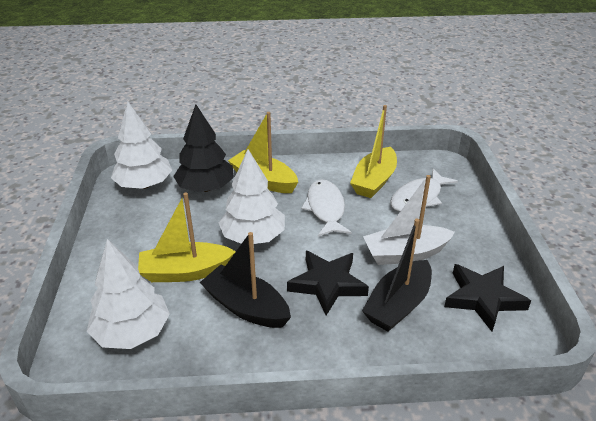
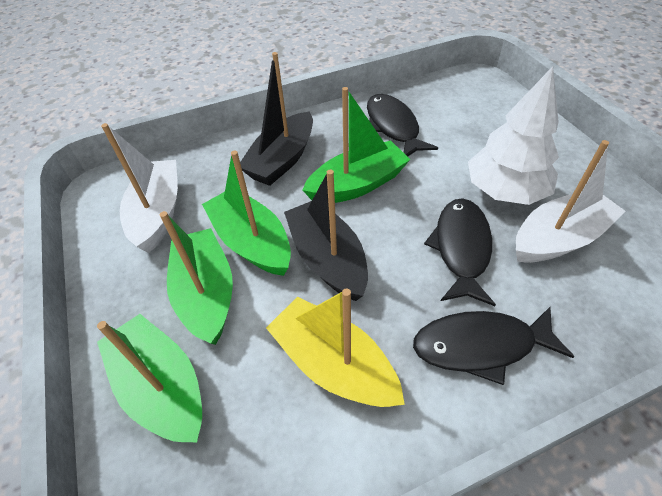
black fish: none = 0 -> [367,94,438,157] [413,307,574,385] [424,198,496,306] = 3
black star: [287,251,369,315] [444,264,531,332] = 2 -> none = 0
black tree: [173,105,234,192] = 1 -> none = 0
green boat: none = 0 -> [97,314,202,443] [160,211,233,345] [202,151,291,276] [303,87,410,203] = 4
white boat: [363,175,455,265] = 1 -> [101,123,178,253] [516,140,626,263] = 2
white fish: [301,179,352,237] [390,169,458,212] = 2 -> none = 0
white tree: [87,239,170,349] [111,101,172,189] [219,149,285,244] = 3 -> [468,66,559,205] = 1
yellow boat: [138,192,236,282] [228,112,298,193] [350,105,397,198] = 3 -> [266,288,405,407] = 1

